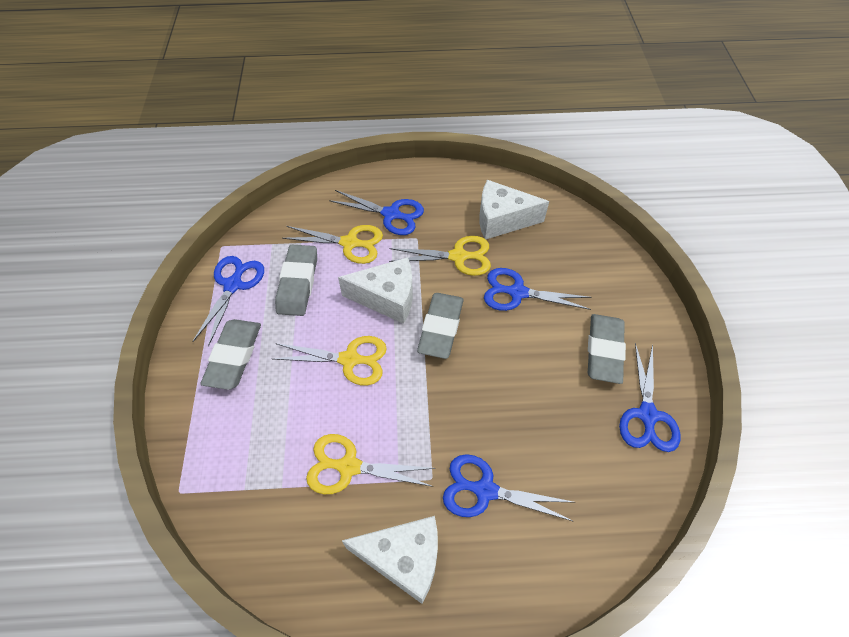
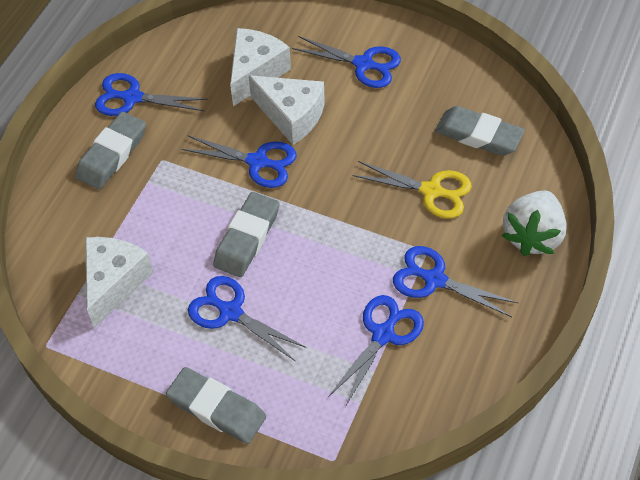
blue scissors: [192,256,264,347] [329,190,424,235] [443,454,574,522] [484,268,591,311] [619,343,680,452] = 5 -> [95,73,208,116] [181,135,297,188] [188,276,307,361] [292,36,401,88] [329,295,424,407] [393,246,518,317] = 6
white strawberry: none = 0 -> [501,191,567,256] = 1
yellow scissors: [273,336,387,385] [282,225,383,264] [306,434,436,494] [389,236,491,276] = 4 -> [352,161,472,219] = 1

